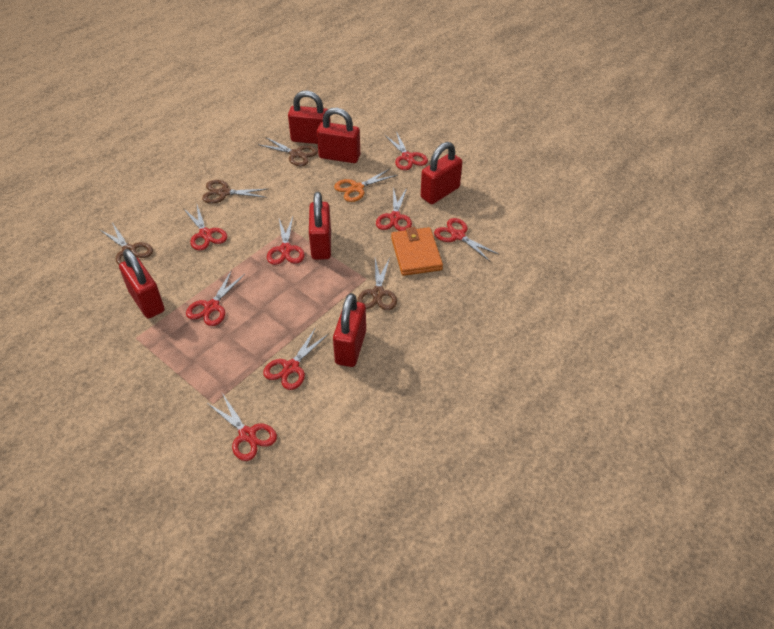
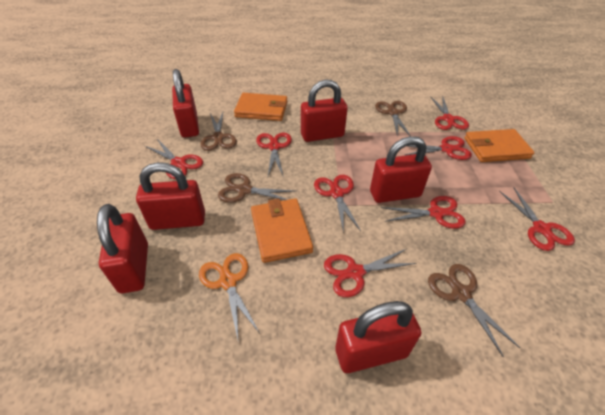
orange wallet: [391,227,443,276] = 1 -> [234,93,287,121] [251,198,313,263] [465,129,535,162] = 3

